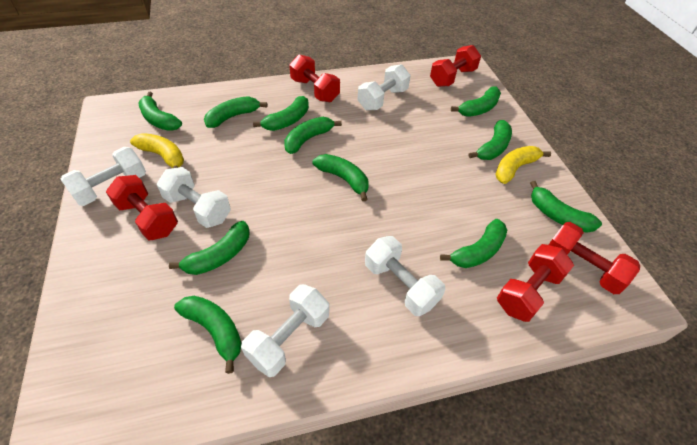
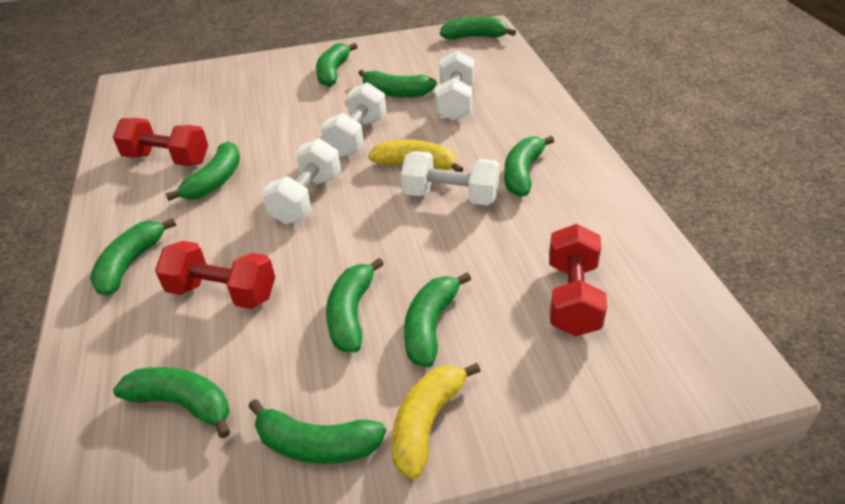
green banana: [138,92,182,131] [169,221,250,275] [174,296,242,374] [204,96,267,128] [253,96,309,131] [284,117,342,154] [312,154,369,201] [440,219,507,268] [451,86,501,117] [469,120,512,160] [530,181,602,233] = 11 -> [90,218,176,296] [113,367,230,438] [165,141,240,201] [248,399,386,464] [316,43,358,87] [326,258,384,352] [358,70,437,97] [404,272,471,368] [440,17,516,40] [504,136,554,197] = 10
red dumbbell: [106,175,178,241] [289,54,340,102] [430,45,481,87] [497,244,574,322] [549,222,640,294] = 5 -> [113,118,208,166] [155,241,275,309] [549,224,607,336] = 3
white dumbbell: [60,147,146,206] [157,167,231,228] [241,284,329,377] [358,64,410,111] [365,236,446,316] = 5 -> [262,138,341,224] [321,82,386,157] [401,151,500,205] [435,50,474,121] = 4

